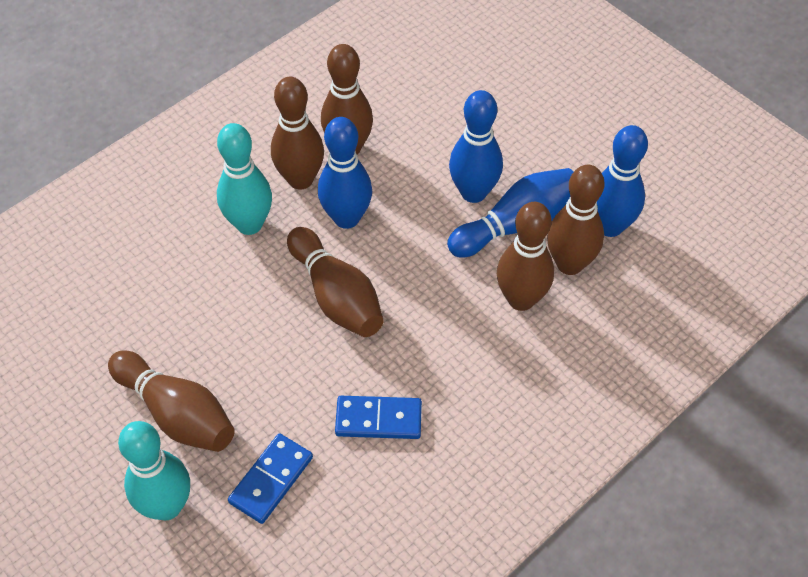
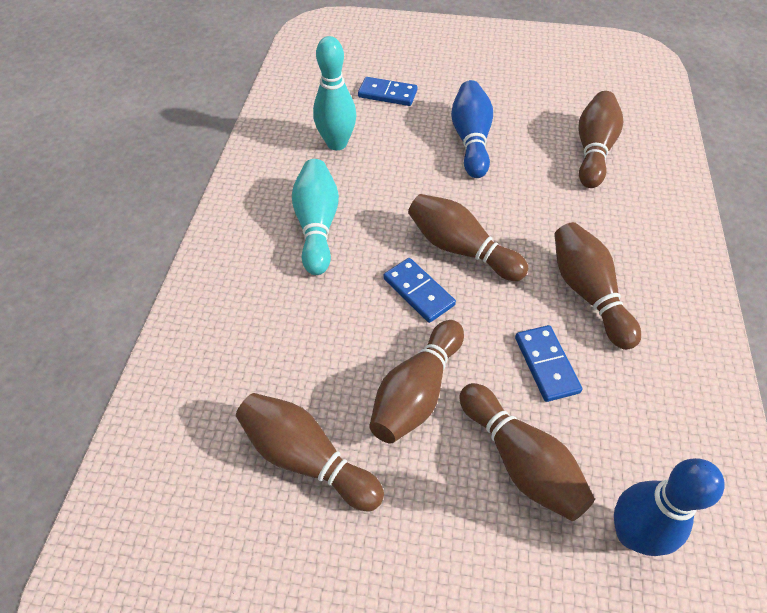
blue bowling pin: [318,117,372,229] [447,168,573,258] [449,90,503,203] [597,125,648,237] = 4 -> [451,80,493,178] [614,458,725,556] = 2
blue domino: [228,433,313,524] [335,396,422,439] = 2 -> [358,77,417,106] [383,258,456,323] [515,325,583,402] = 3

